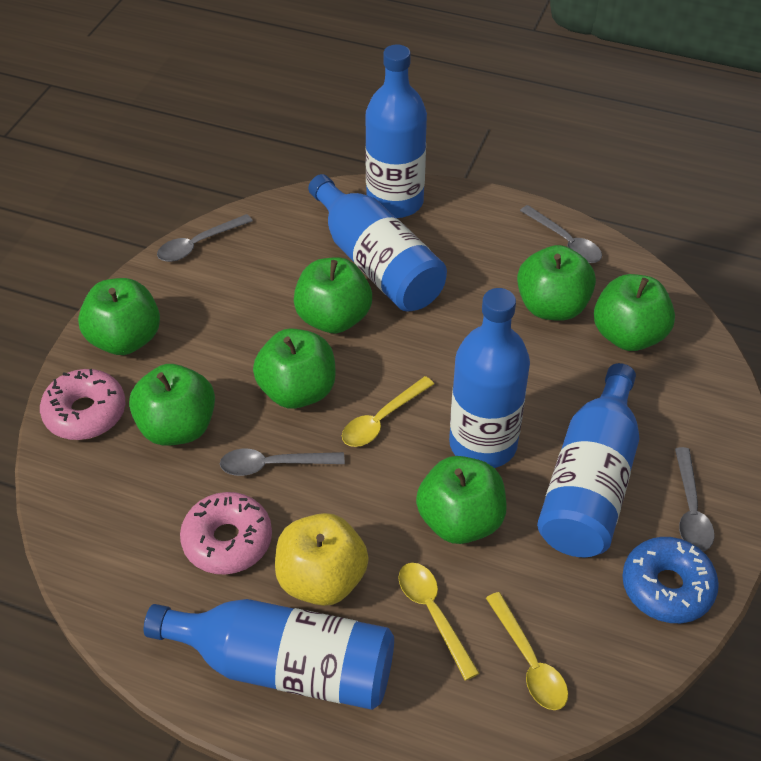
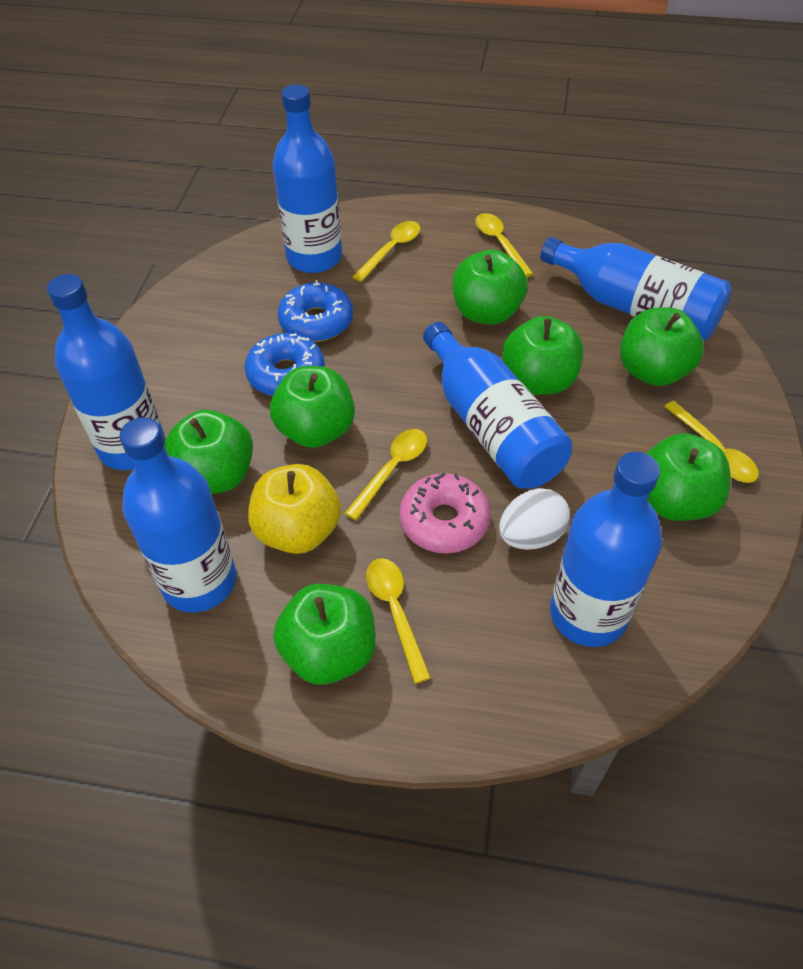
blue bottle: [144,599,394,710] [308,174,447,312] [365,45,427,218] [449,288,530,468] [537,363,639,557] = 5 -> [47,274,165,470] [119,417,237,612] [273,85,342,273] [423,322,572,489] [540,237,732,341] [550,452,662,647] = 6
blue donut: [622,537,719,623] = 1 -> [245,333,325,396] [278,280,353,342] = 2
grey spoon: [157,214,253,262] [220,449,345,476] [520,205,602,263] [675,447,715,551] = 4 -> none = 0
pink donut: [40,369,126,440] [180,492,272,575] = 2 -> [399,472,491,554] = 1
white egg: none = 0 -> [499,488,570,550] = 1
yellow spoon: [342,376,434,447] [398,563,479,680] [486,592,568,710] = 3 -> [345,429,427,520] [353,221,420,282] [366,558,431,684] [475,213,533,277] [664,401,759,483] = 5

